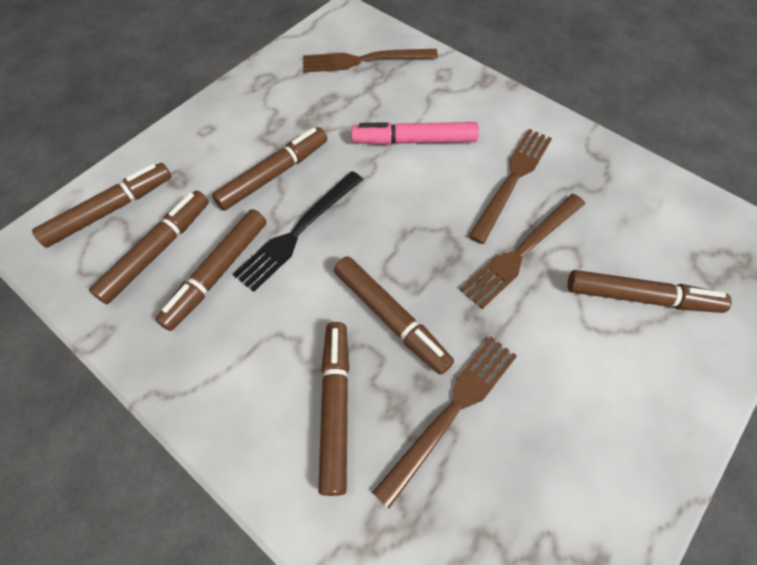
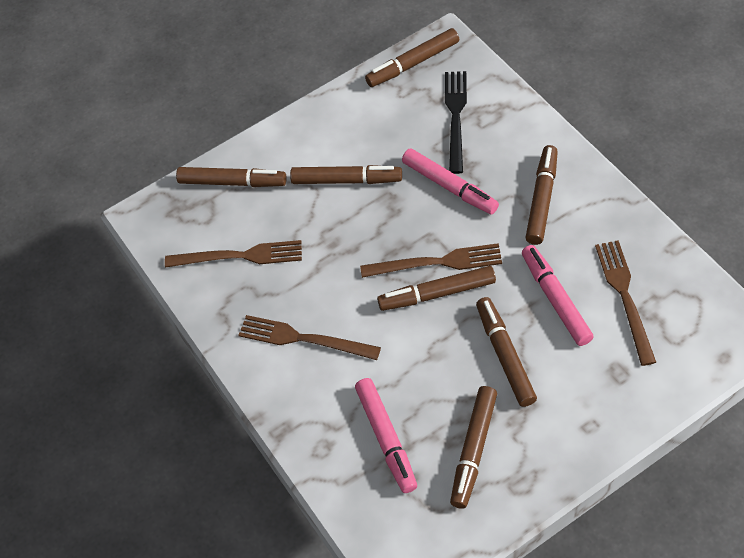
pink marker: [351,122,479,145] = 1 -> [355,378,417,493] [402,148,499,215] [522,245,594,346] = 3

